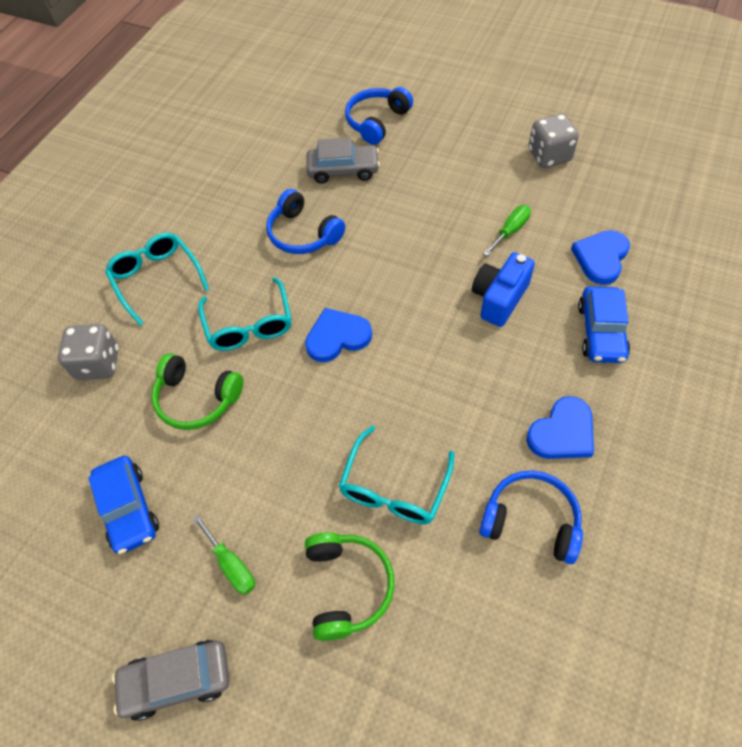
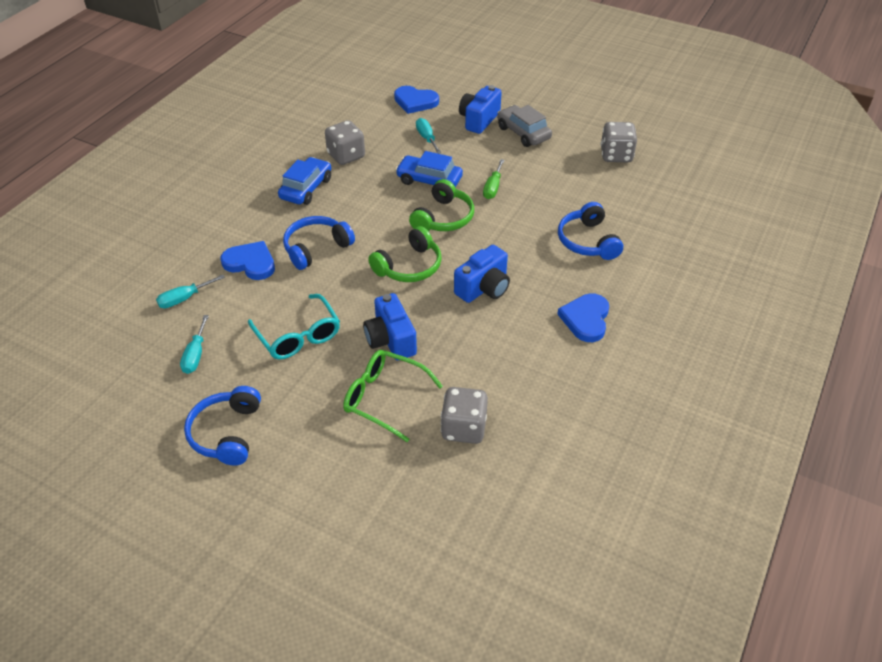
blue camera: [472,252,535,327] = 1 -> [363,293,417,360] [454,245,510,303] [459,85,502,134] = 3
green glasses: none = 0 -> [343,350,443,442] = 1
green screwdriver: [193,515,255,595] [483,205,531,256] = 2 -> [483,159,504,199] = 1
grey car: [112,640,229,721] [306,137,380,184] = 2 -> [497,105,552,147] = 1
grey dice: [58,324,119,380] [529,114,579,168] = 2 -> [325,120,365,165] [441,387,488,444] [600,122,637,162] = 3
turquoise glasses: [105,233,209,326] [198,277,292,351] [338,425,454,524] = 3 -> [248,294,340,359] = 1
turquoise screwdriver: none = 0 -> [156,275,225,308] [180,315,209,374] [416,118,442,154] = 3

